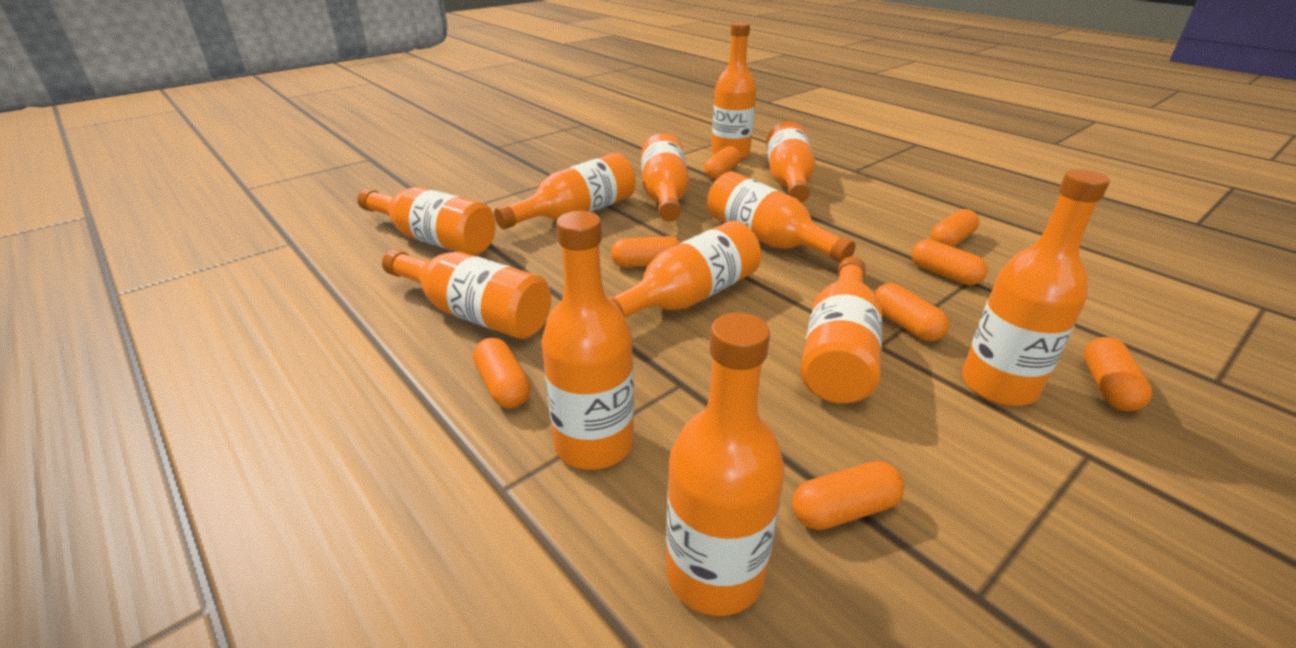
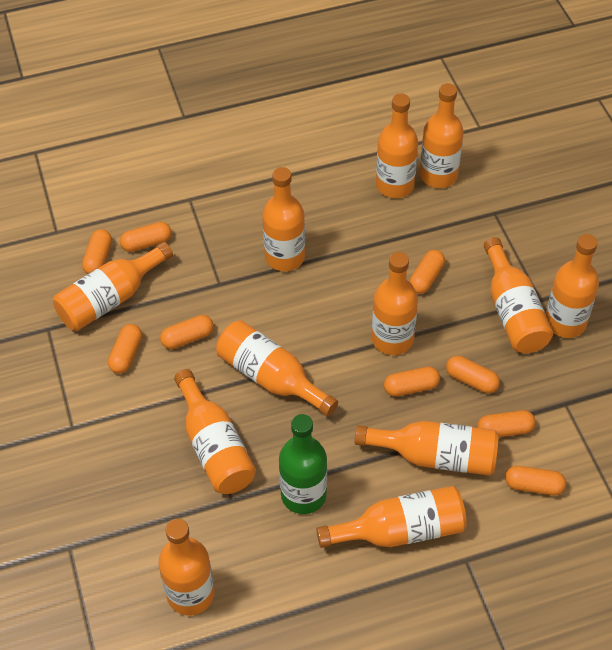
green bottle: none = 0 -> [279,414,327,514] = 1
orange capsule: [473,338,530,408] [611,236,680,267] [704,146,740,179] [792,461,904,530] [874,283,949,341] [911,239,988,285] [931,209,979,247] [1084,337,1152,411] = 8 -> [82,229,112,274] [108,324,142,374] [120,222,172,252] [160,315,214,349] [384,366,440,397] [409,250,445,294] [446,356,500,393] [477,410,536,437] [505,466,566,495] = 9

